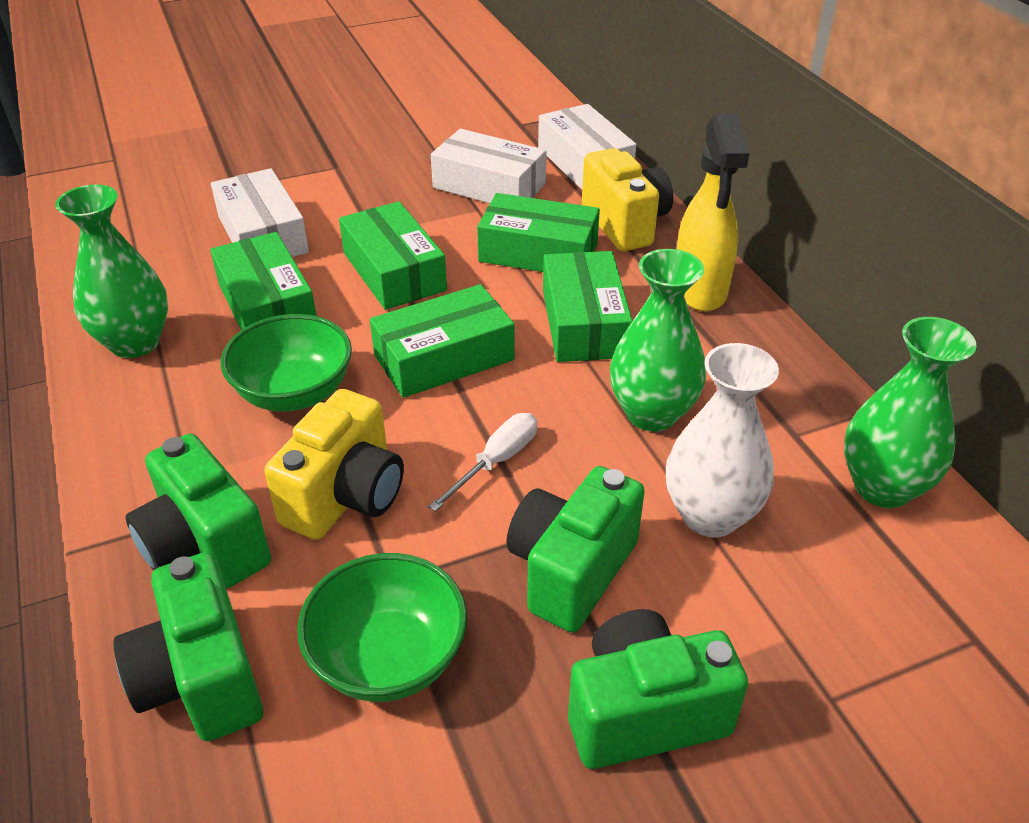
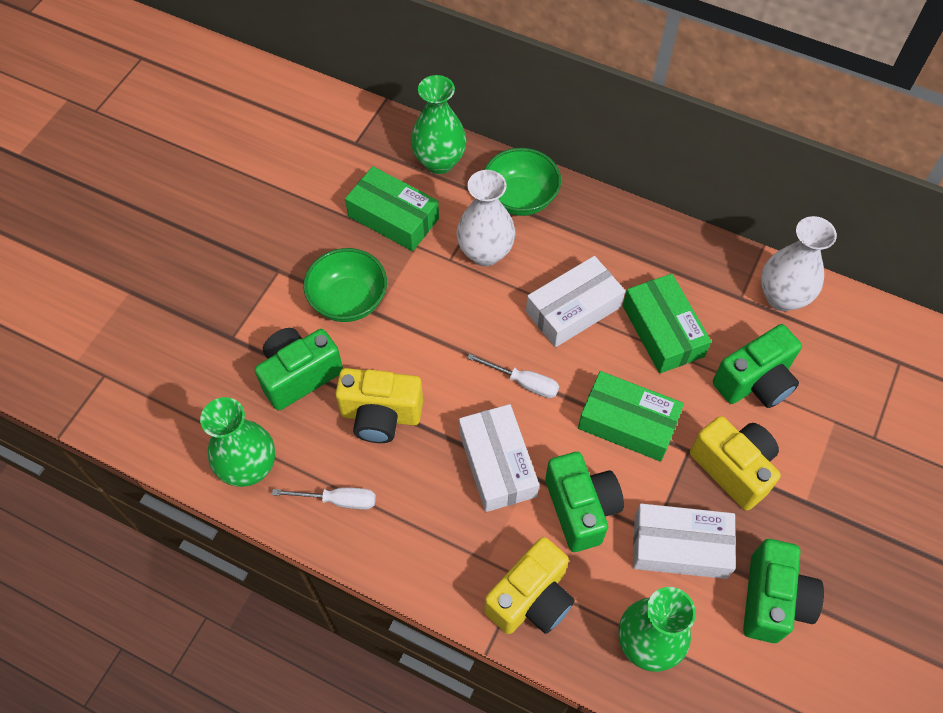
green box: [210,232,316,330] [339,201,447,310] [370,284,514,398] [477,193,600,272] [543,251,633,362] = 5 -> [345,166,439,251] [578,371,684,462] [623,274,711,373] = 3
white screwdriver: [428,413,537,512] = 1 -> [272,488,376,510] [467,353,559,398] = 2
white vase: [666,343,779,537] = 1 -> [456,170,515,266] [761,216,837,311] = 2
yellow camera: [264,389,404,540] [582,148,673,251] = 2 -> [335,368,423,443] [484,537,575,634] [690,416,781,511] = 3
yellow spray bottle: [677,113,749,312] = 1 -> none = 0

